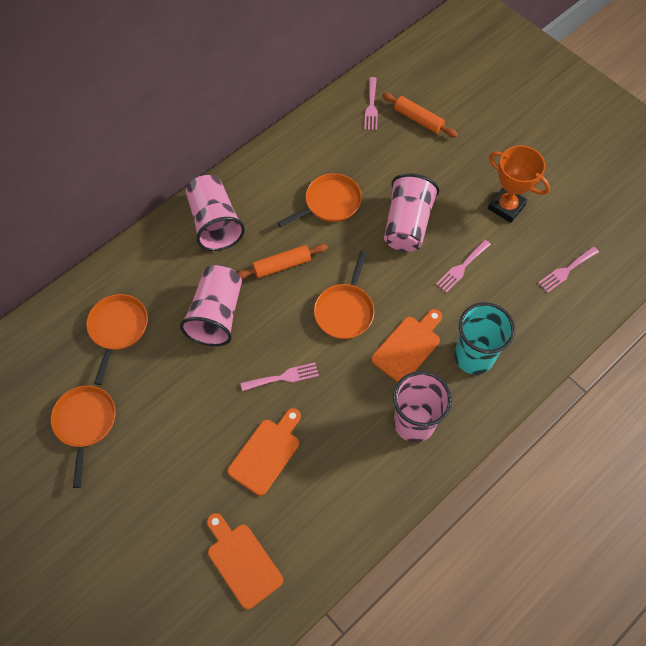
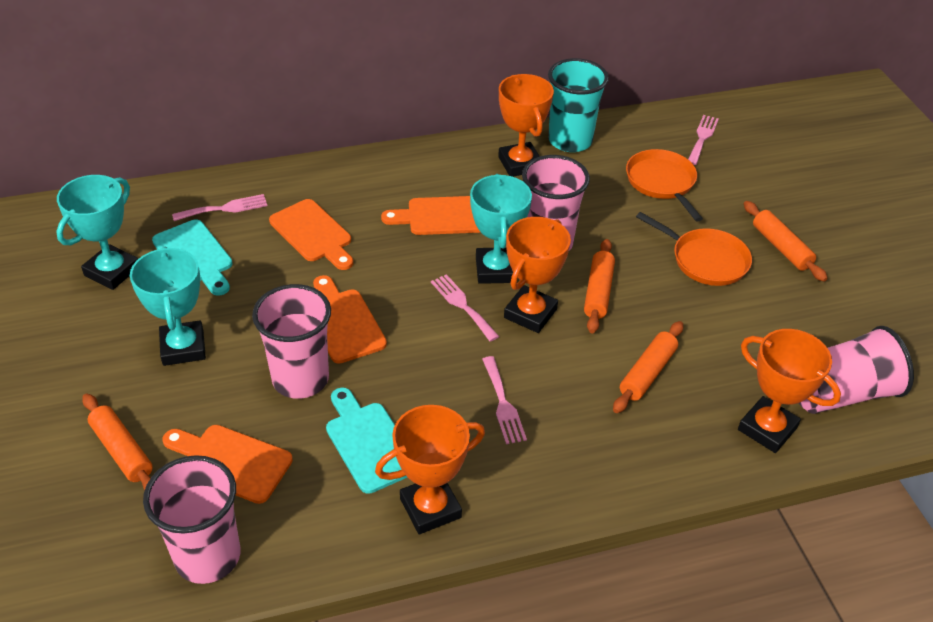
orange cutting board: [207,513,283,609] [228,408,301,496] [371,309,442,382] = 3 -> [163,425,293,504] [269,199,353,270] [313,275,387,364] [381,196,481,235] = 4
orange pan: [51,385,116,488] [86,294,148,385] [277,173,362,227] [314,251,374,339] = 4 -> [626,149,703,222] [636,212,752,286] = 2
orange rolling pin: [238,244,328,279] [382,92,458,138] = 2 -> [82,393,153,490] [584,239,615,333] [613,321,683,413] [744,201,828,282] = 4
orange trophy: [488,145,550,223] = 1 -> [375,405,485,534] [498,74,554,177] [504,217,571,333] [738,329,841,453] = 4
turquoise cutting board: none = 0 -> [152,219,233,296] [326,388,407,494] = 2
turquoise trophy: none = 0 -> [56,175,138,290] [130,247,206,366] [470,174,532,284] = 3

